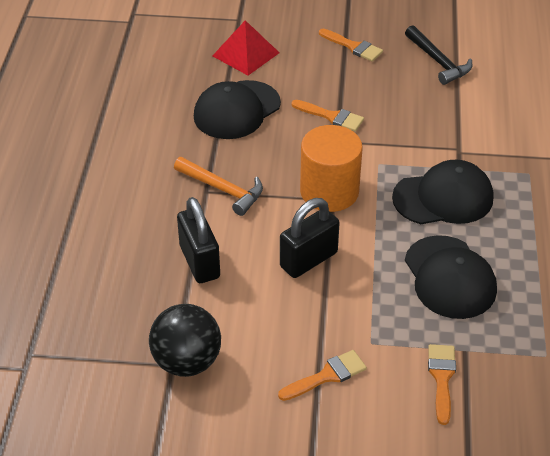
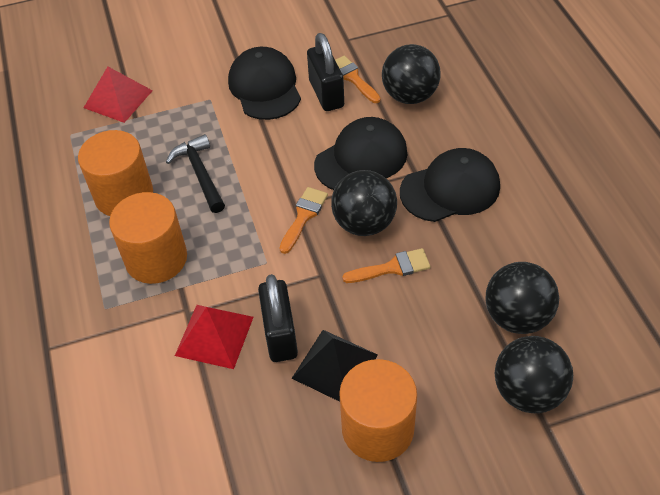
black ball: [149,304,221,377] = 1 -> [331,170,397,236] [382,44,441,104] [486,262,559,334] [494,336,573,413] = 4
black pyramid: none = 0 -> [292,330,378,402] = 1
orange brush: [278,350,367,401] [291,100,364,132] [319,29,383,62] [428,344,456,425] = 4 -> [279,187,328,254] [335,55,381,103] [342,248,431,283] = 3
orange cylinder: [300,125,363,212] = 1 -> [78,130,153,216] [109,192,187,284] [339,359,417,462] = 3
orange hammer: [174,157,263,216] = 1 -> none = 0
red pyramid: [213,20,280,75] = 1 -> [84,67,153,123] [175,305,253,369] = 2

